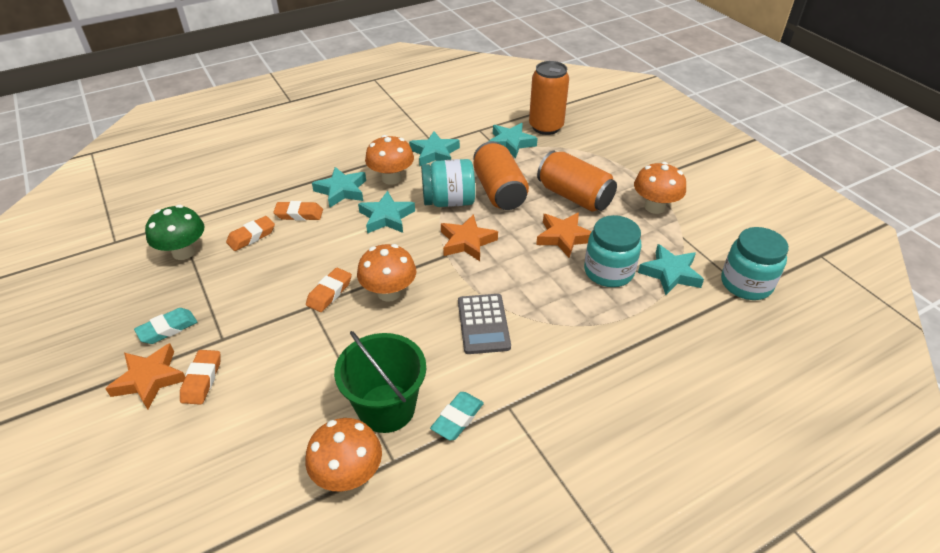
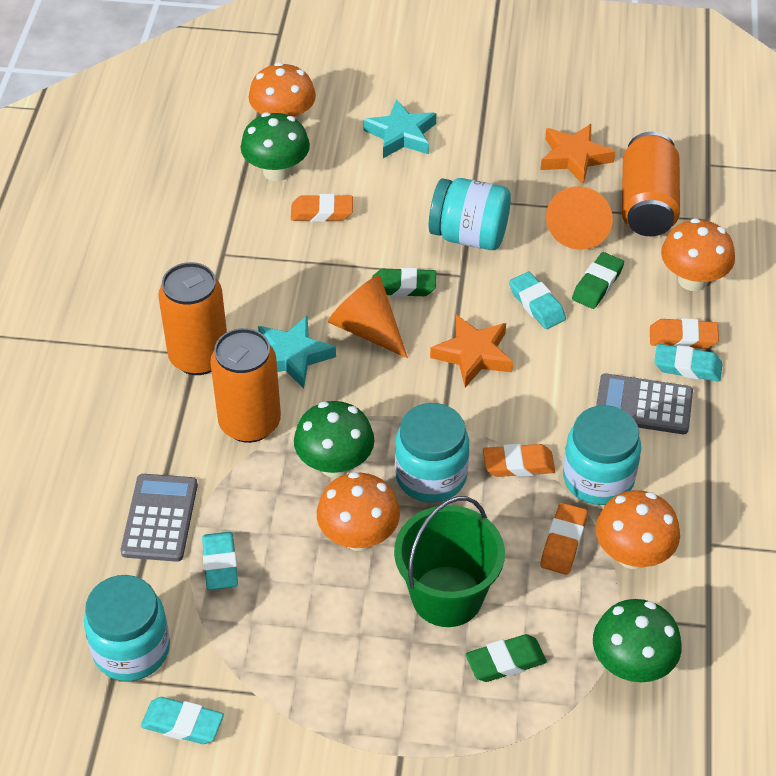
green eraser: none = 0 -> [372,268,436,297] [466,634,547,682] [572,252,624,309] = 3
green mushroom: [145,205,204,260] = 1 -> [241,112,310,181] [294,401,374,478] [593,599,682,682] = 3
grey calculator: [458,294,511,354] = 1 -> [121,474,198,562] [596,373,693,434] = 2
orange cone: none = 0 -> [328,275,408,358] [546,186,613,250] = 2
orange star: [105,343,185,410] [441,214,498,261] [536,213,592,258] = 3 -> [430,315,513,388] [540,124,615,184] = 2
turquoise eraser: [134,308,197,344] [430,392,484,440] = 2 -> [141,697,224,744] [202,532,238,590] [509,272,566,329] [654,344,723,382] = 4
turquoise jar: [421,159,475,207] [584,215,642,287] [721,227,789,300] = 3 -> [84,575,170,681] [395,403,469,503] [429,178,511,250] [563,405,641,505] = 4
turquoise star: [312,167,366,208] [358,191,415,234] [409,131,460,166] [488,123,538,158] [638,244,704,295] = 5 -> [258,315,336,389] [363,99,437,158] = 2

